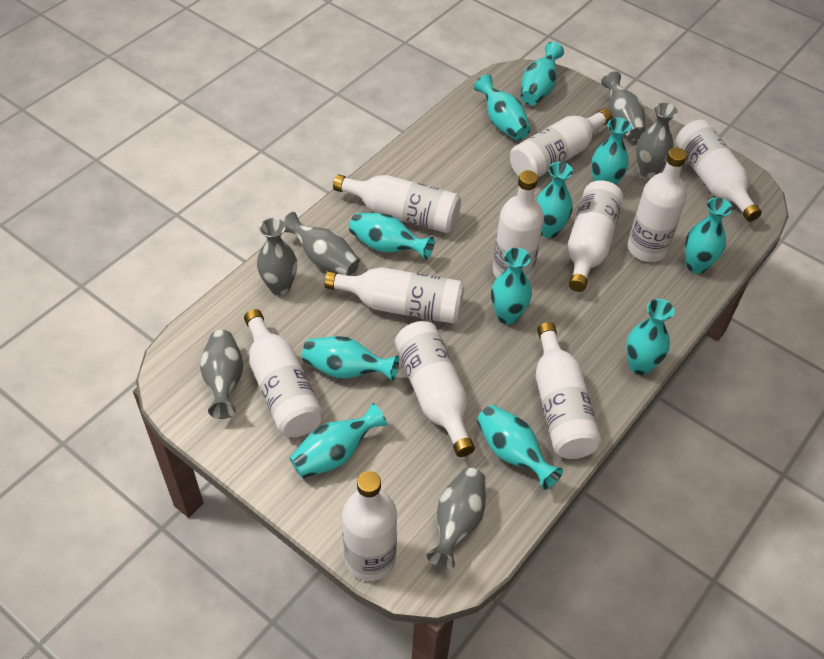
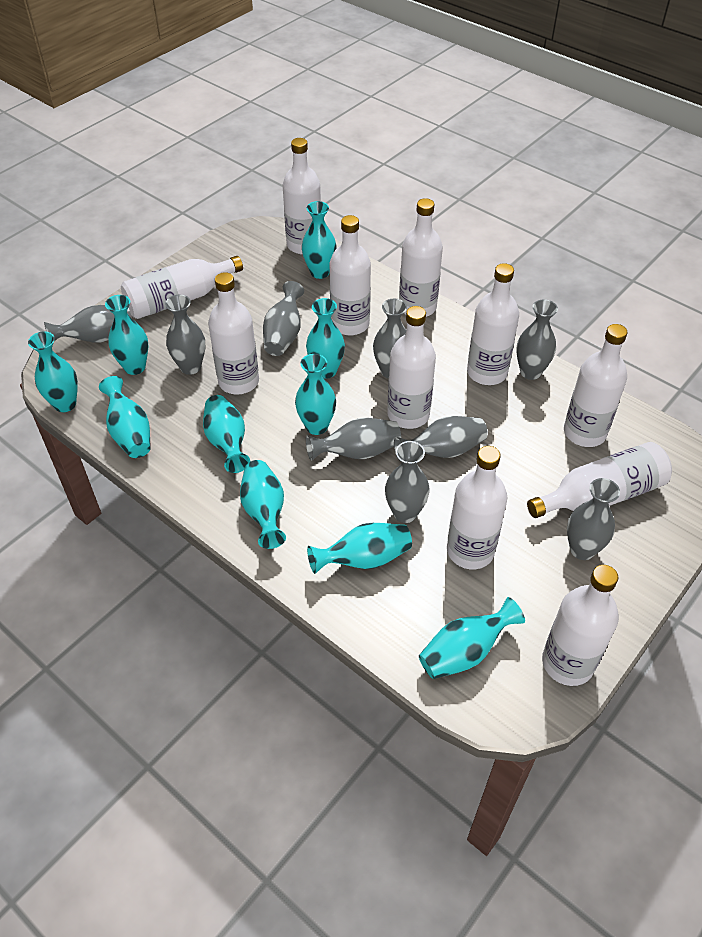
grey vase: [200,330,243,419] [257,218,297,295] [283,212,360,276] [427,468,486,569] [601,71,646,140] [636,103,677,178] = 6 -> [44,305,132,342] [165,295,205,375] [263,281,304,356] [306,418,401,461] [373,299,407,378] [385,441,430,523] [394,416,488,462] [516,299,558,380] [567,478,620,560] = 9
turquoise vase: [290,403,387,478] [302,336,399,381] [349,213,435,260] [474,74,531,141] [477,405,563,490] [491,248,532,324] [521,42,564,106] [536,162,573,238] [591,118,631,185] [626,299,675,375] [685,198,732,274] = 11 -> [28,331,78,412] [99,376,151,458] [105,295,149,375] [203,395,250,473] [240,460,286,549] [295,354,336,435] [302,201,337,279] [306,298,345,379] [307,523,412,574] [419,597,525,679] = 10

